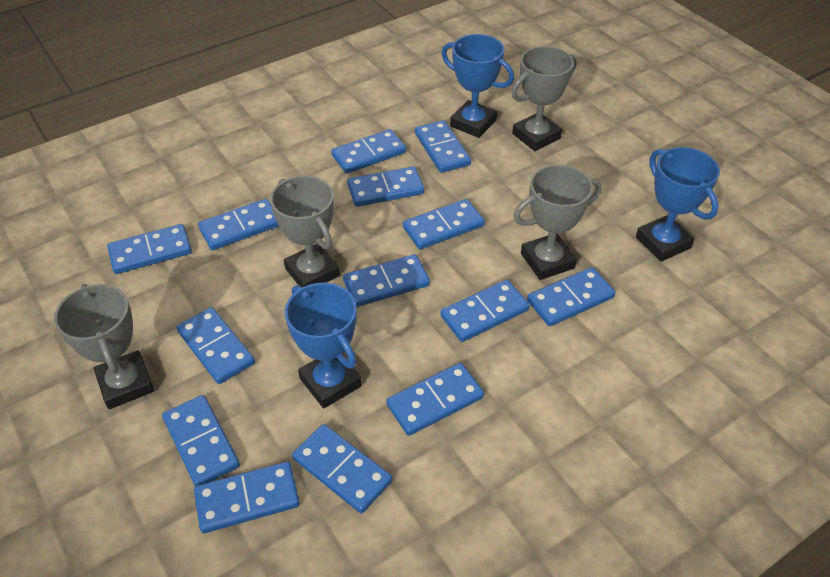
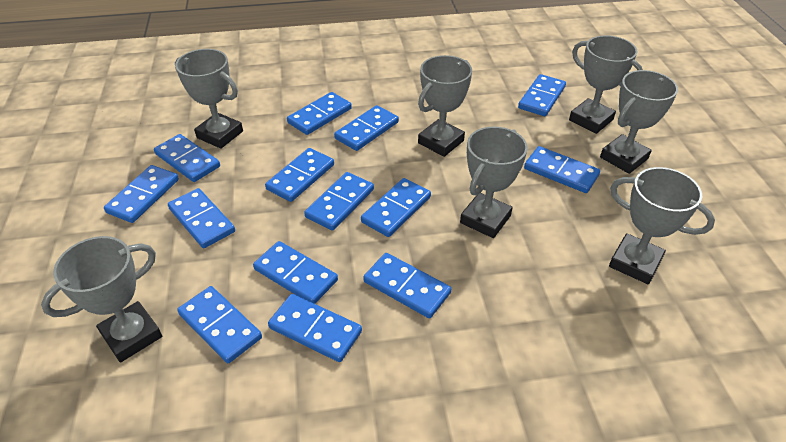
blue trophy: [285,283,362,409] [441,34,514,138] [636,147,720,262] = 3 -> none = 0
grey trophy: [54,284,154,409] [270,176,340,287] [511,46,577,151] [513,165,602,280] = 4 -> [41,236,162,362] [175,49,243,149] [418,55,472,157] [460,127,528,238] [569,35,643,134] [600,70,678,174] [609,167,715,284] = 7

